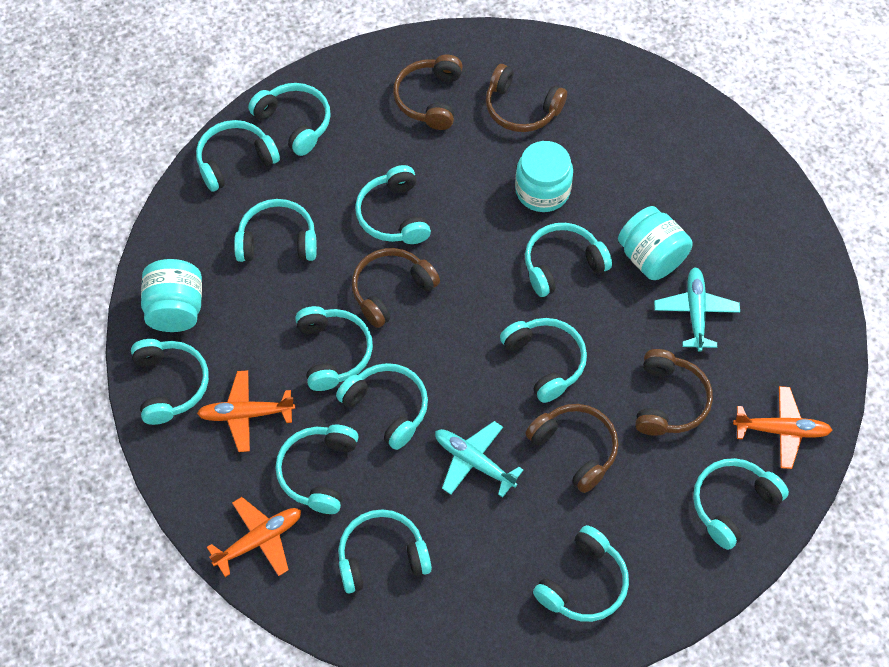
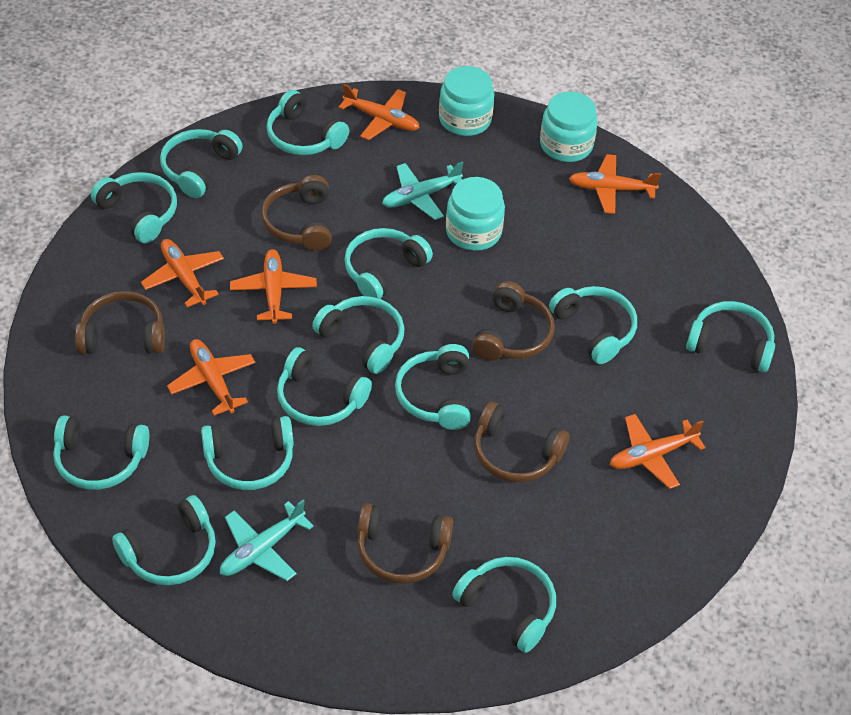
orange plane: [197,370,295,452] [207,497,301,577] [733,386,832,469] = 3 -> [141,239,224,307] [167,339,255,416] [230,249,317,324] [338,84,420,140] [569,154,661,214] [610,414,706,489] = 6

